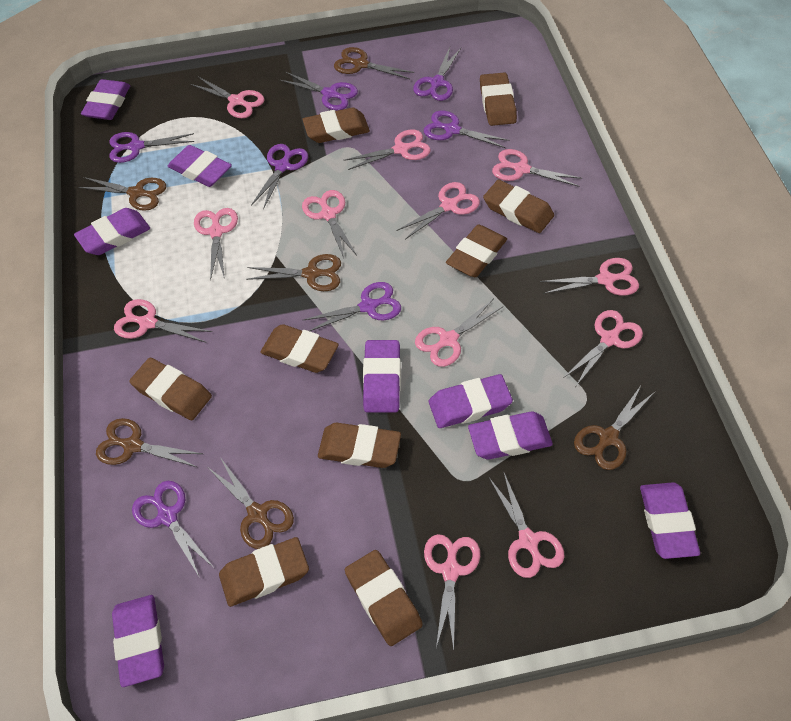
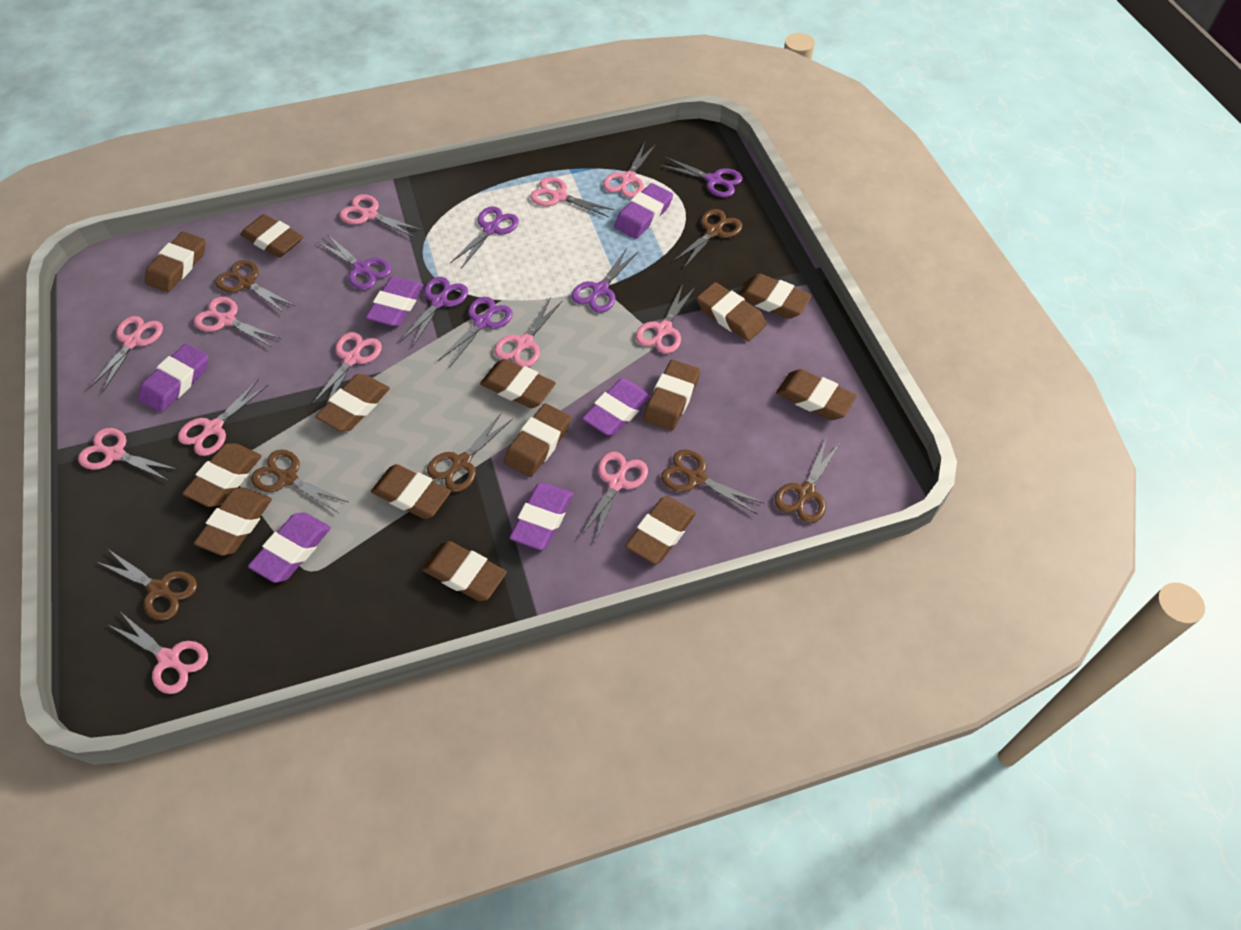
brown eraser: [129,358,212,420] [219,537,309,607] [260,324,339,373] [302,108,370,143] [318,423,401,468] [345,550,423,646] [446,225,507,277] [480,72,517,126] [483,180,554,233] = 9 -> [145,231,206,292] [182,443,262,507] [194,488,272,556] [240,214,303,258] [316,374,390,431] [371,464,451,519] [422,541,507,601] [480,359,556,408] [504,403,571,477] [625,496,696,564] [643,360,700,431] [697,282,767,341] [738,274,812,319] [776,369,857,420] = 14
brown scissors: [78,177,166,211] [96,418,203,467] [208,457,294,549] [246,254,341,291] [334,47,414,79] [574,384,655,470] = 6 -> [97,549,197,621] [215,260,295,314] [251,450,348,513] [427,412,513,492] [661,449,763,514] [673,209,742,267] [775,437,841,523] = 7
purple eraser: [74,208,150,255] [81,79,130,120] [112,595,164,687] [168,145,232,187] [363,340,401,412] [429,374,513,428] [468,411,553,459] [640,482,700,559] = 8 -> [139,343,208,412] [248,512,331,583] [365,276,424,327] [509,482,573,550] [582,379,651,436] [614,183,673,239] = 6
purple scissors: [109,132,194,163] [132,481,214,578] [251,144,308,210] [280,72,358,110] [304,282,401,331] [413,47,461,101] [424,111,510,148] = 7 -> [318,234,391,290] [400,277,468,347] [438,297,513,368] [450,206,519,269] [571,248,638,313] [660,157,743,197] = 6

